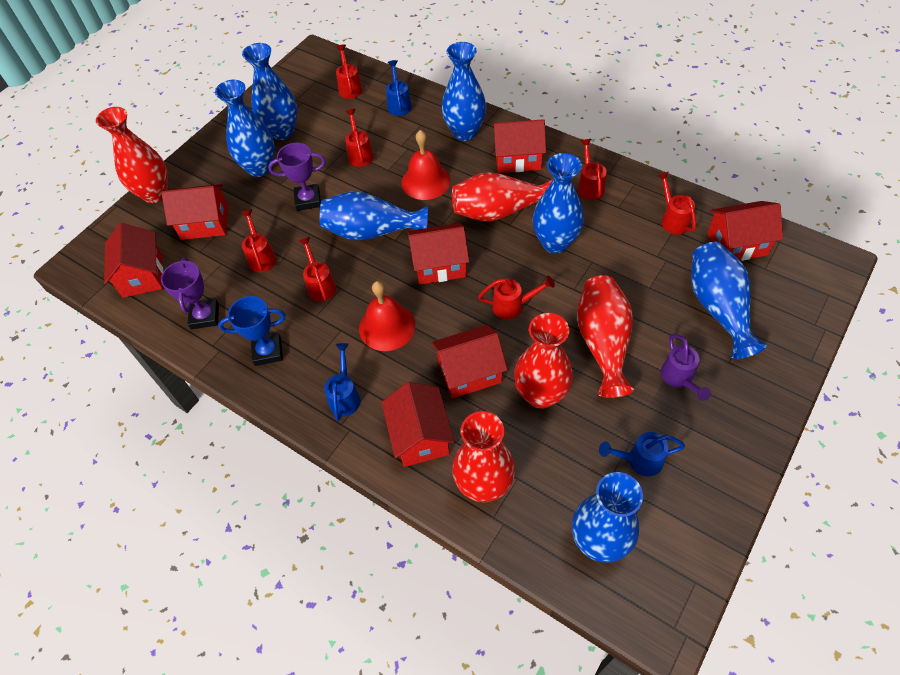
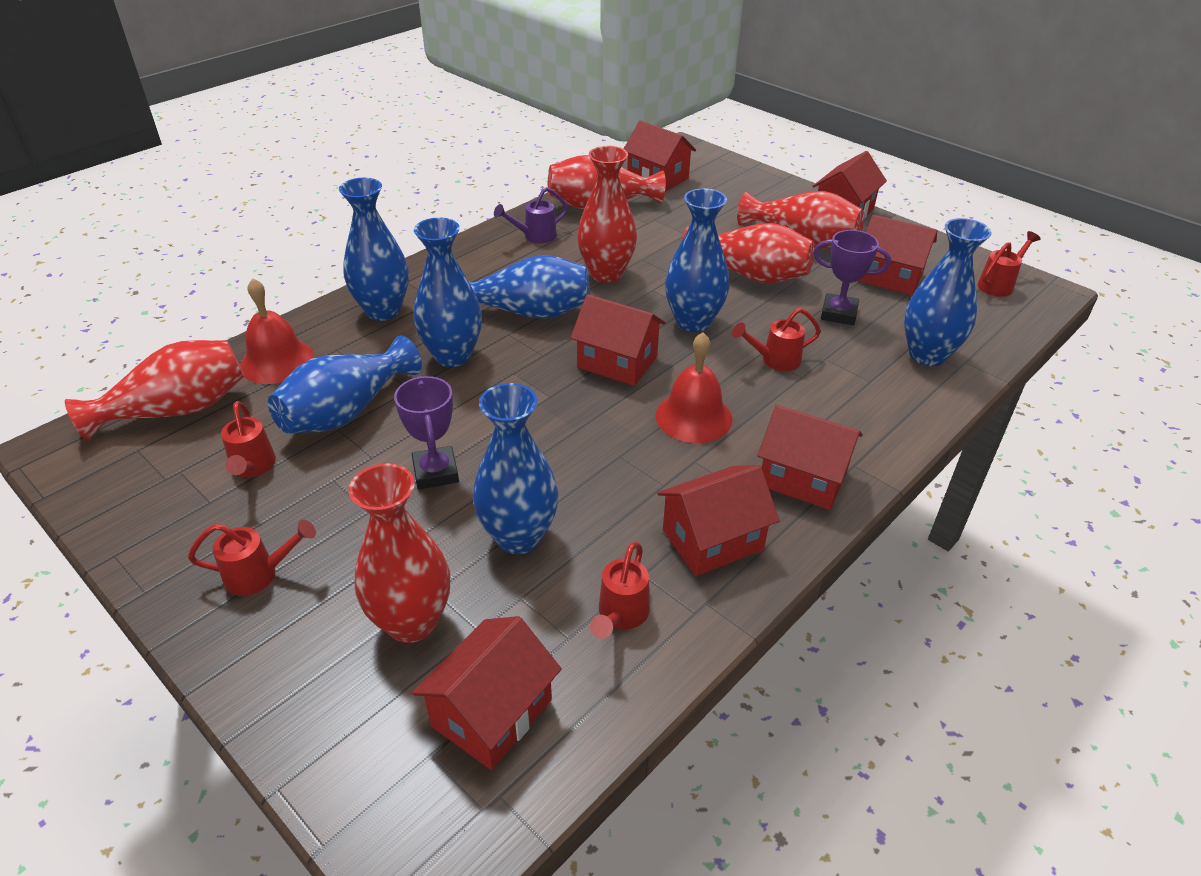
blue trophy: [218,296,286,366] = 1 -> none = 0
blue watering can: [324,343,360,421] [386,60,412,116] [599,432,685,476] = 3 -> none = 0
red vase: [96,107,168,203] [452,172,554,221] [452,411,515,502] [514,313,573,409] [577,275,634,398] = 5 -> [65,340,244,441] [348,464,450,643] [548,155,666,209] [577,146,637,283] [681,223,815,283] [737,191,864,249] = 6
red watering can: [241,209,276,272] [299,237,337,302] [336,44,362,99] [345,109,374,167] [478,276,555,319] [577,139,607,200] [657,172,696,234] = 7 -> [188,520,316,596] [221,401,276,477] [590,542,650,639] [732,308,821,371] [978,231,1041,297] = 5

